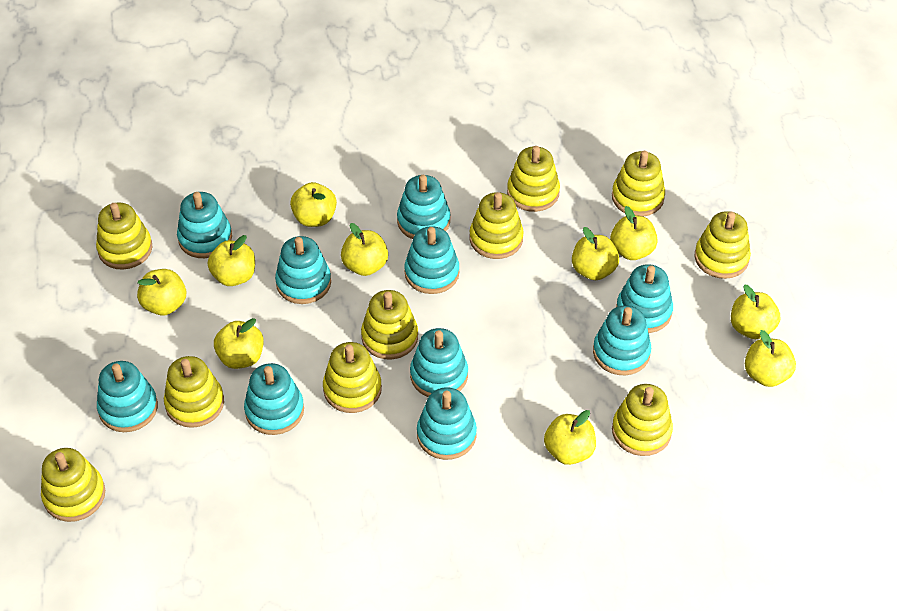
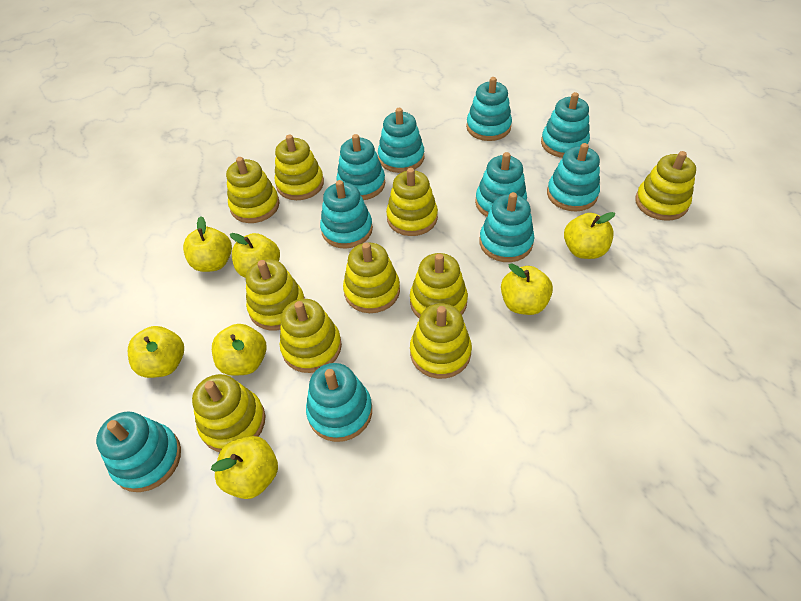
yellow apple: [137,269,186,315] [208,235,255,286] [214,318,264,369] [290,182,337,227] [341,223,388,276] [544,410,596,465] [572,227,619,280] [610,206,658,260] [731,284,780,339] [745,330,796,387] = 10 -> [128,326,184,378] [183,216,232,272] [211,436,278,499] [212,324,266,376] [230,233,280,278] [501,263,553,315] [564,212,615,259] = 7

